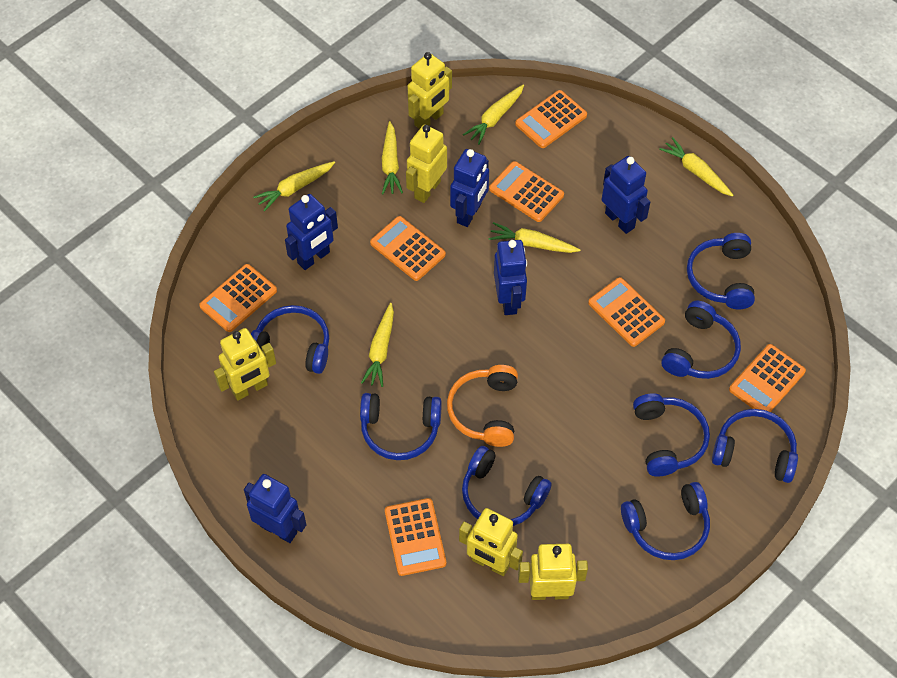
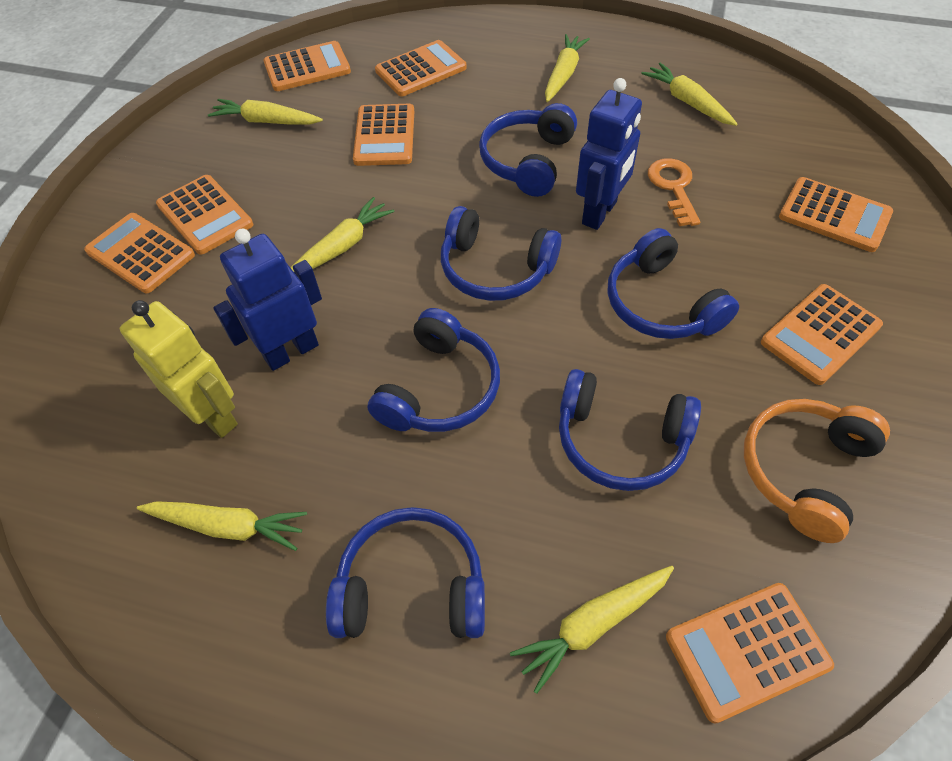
blue headphones: [251,305,329,374] [360,393,442,460] [462,446,552,526] [621,482,710,560] [633,393,710,477] [661,301,741,379] [687,233,755,309] [712,409,798,483] = 8 -> [326,507,485,638] [368,308,500,432] [441,206,561,301] [479,103,577,197] [559,369,701,491] [607,228,739,339] = 6
blue robot: [244,474,306,543] [285,194,338,270] [450,149,489,227] [494,240,527,315] [601,156,650,234] = 5 -> [213,229,322,371] [576,78,642,230] = 2
orange calculator: [199,264,277,332] [370,216,446,281] [385,498,446,576] [489,161,564,222] [515,90,587,148] [588,277,665,347] [729,344,806,412] = 7 -> [84,213,195,293] [156,175,253,255] [263,41,351,91] [353,104,414,166] [375,40,467,96] [666,583,834,724] [761,284,883,385] [779,177,893,252] = 8
orange key: none = 0 -> [648,158,700,226] = 1
yellow robot: [214,328,276,401] [406,125,447,203] [407,52,452,129] [459,508,523,576] [518,544,588,600] = 5 -> [120,300,238,438] = 1

